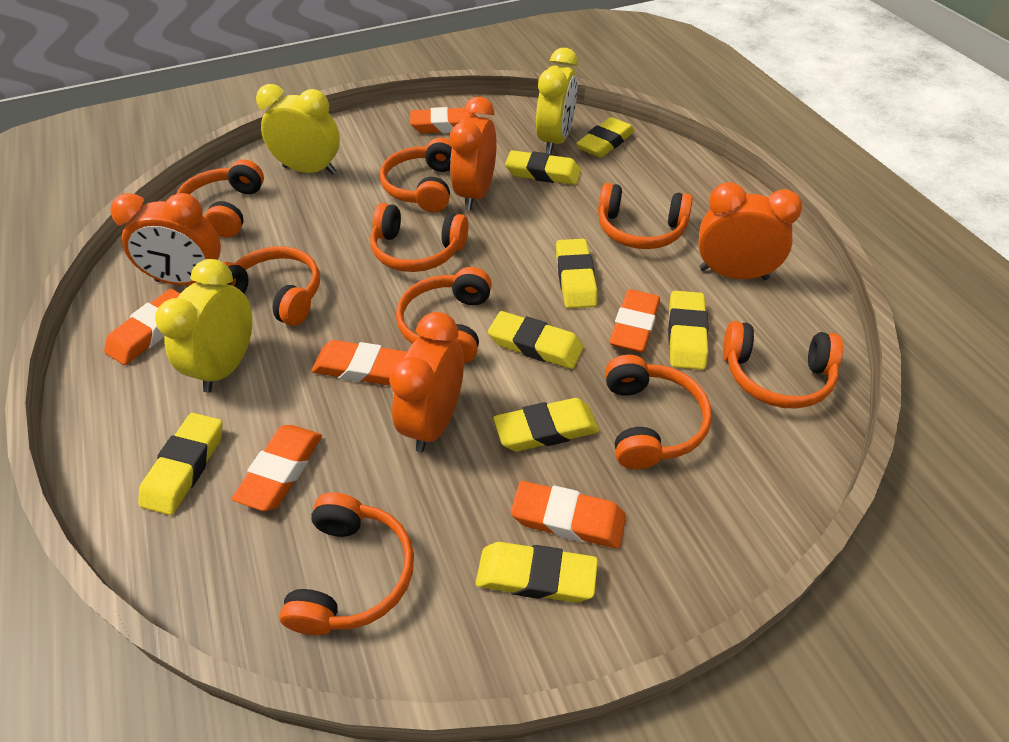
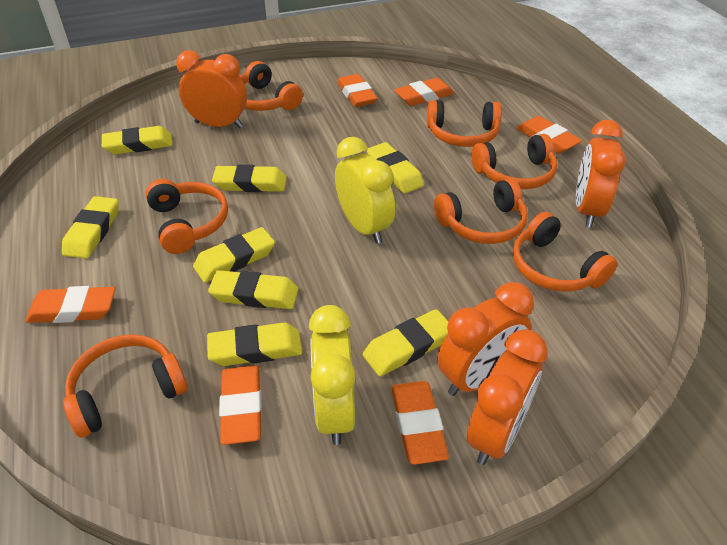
orange headphones: [176,159,264,238] [223,246,320,326] [279,492,414,635] [370,203,468,272] [380,138,452,212] [396,267,492,364] [598,183,693,249] [605,355,712,469] [723,321,843,409] = 9 -> [63,334,188,438] [145,179,228,254] [240,61,303,111] [427,100,502,147] [434,179,528,244] [471,134,557,189] [513,212,617,292] = 7
yellow clock: [155,259,252,392] [256,84,340,175] [536,48,578,154] = 3 -> [309,305,356,445] [335,137,395,244] = 2

